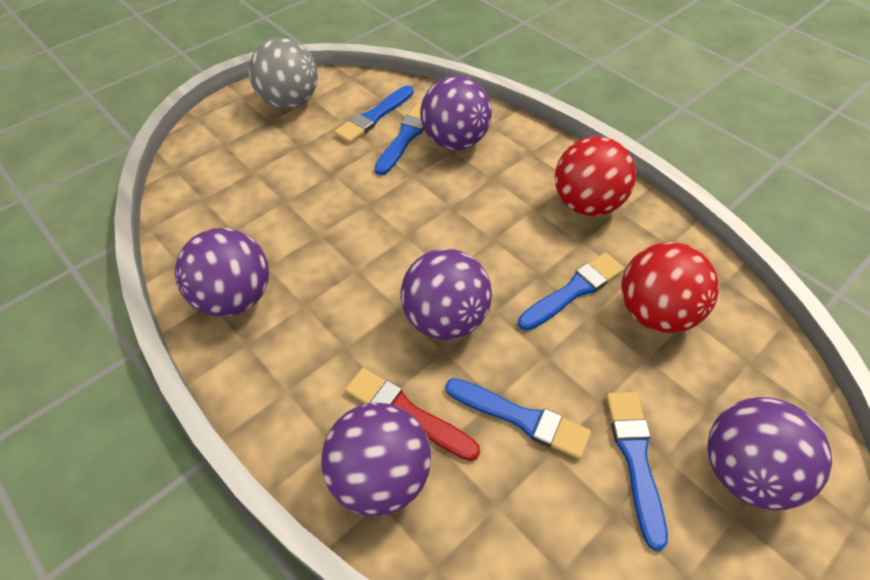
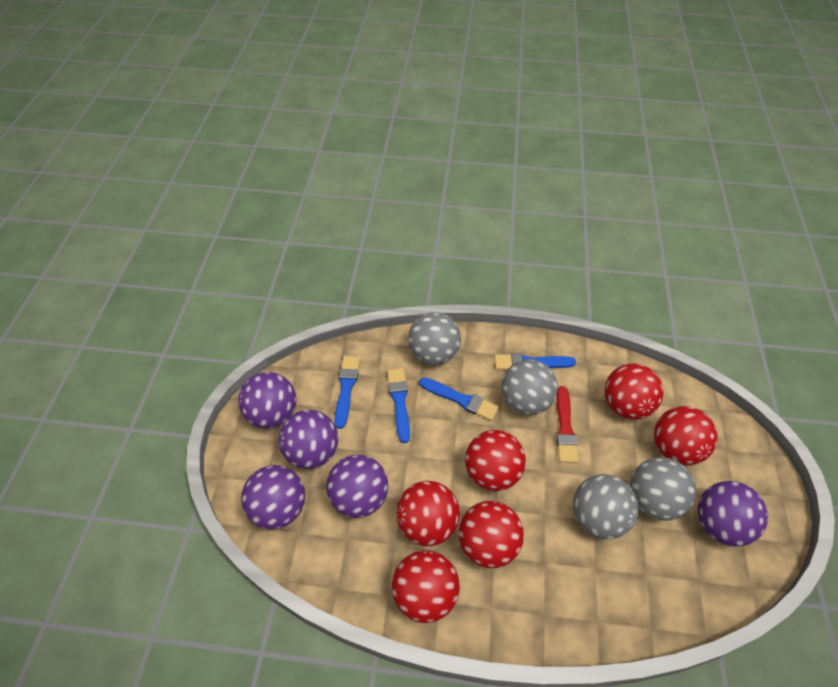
blue brush: [334,85,414,143] [374,104,424,175] [445,378,591,459] [518,252,624,331] [606,392,668,551] = 5 -> [335,356,360,429] [387,368,410,443] [419,378,499,421] [494,353,576,370] = 4
grey ball: [249,38,318,109] = 1 -> [408,312,461,365] [501,359,558,415] [573,474,639,539] [630,457,696,521] = 4
red ball: [555,136,636,216] [622,242,719,333] = 2 -> [392,550,460,623] [396,481,460,546] [459,501,524,568] [465,430,526,491] [604,364,664,420] [654,406,717,465] = 6

